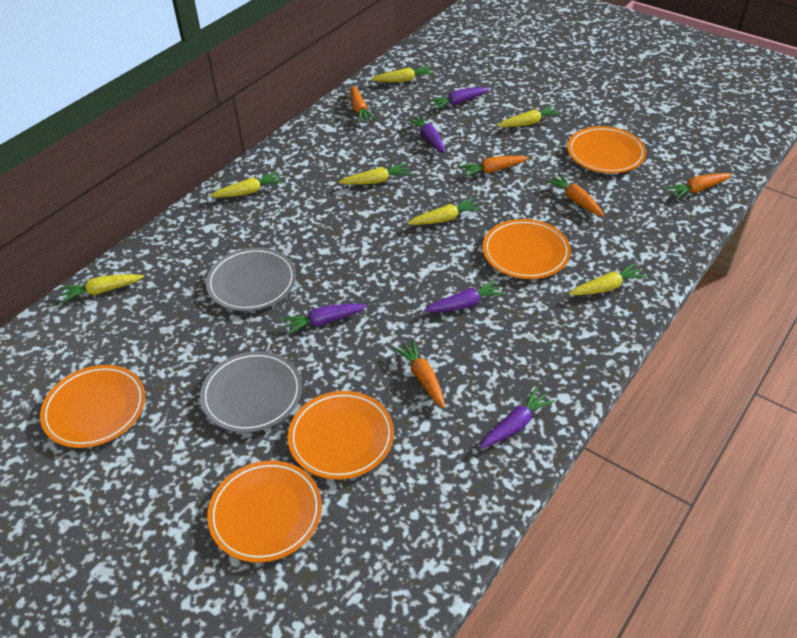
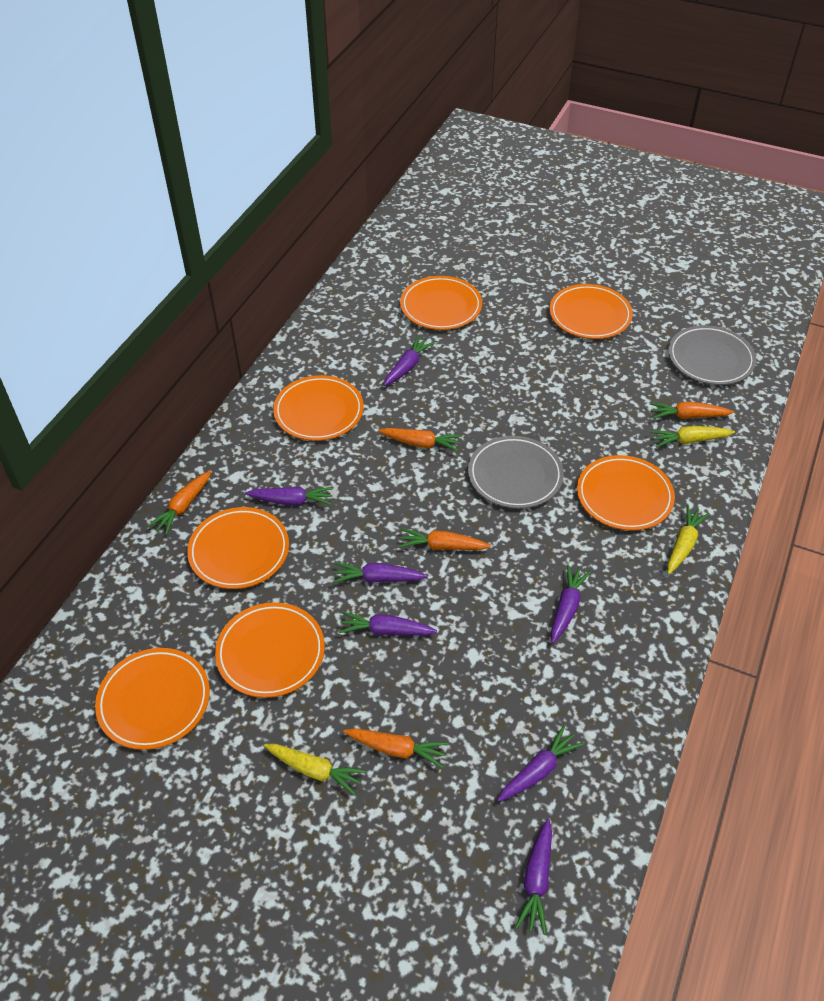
orange plate: [40,365,145,448] [207,460,322,563] [288,391,394,480] [483,219,571,279] [567,126,646,173] = 5 -> [95,648,210,750] [187,507,289,589] [215,602,325,698] [273,375,364,441] [400,276,482,330] [549,284,633,339] [577,455,675,531] = 7
purple carrot: [282,304,367,335] [407,115,445,154] [424,280,505,312] [429,87,490,110] [480,387,555,448] = 5 -> [245,487,334,505] [333,562,427,583] [338,611,437,635] [384,336,435,386] [497,725,584,802] [515,819,552,935] [551,564,591,643] = 7
yellow carrot: [60,274,144,303] [210,171,283,198] [339,163,411,185] [371,66,434,82] [407,198,481,225] [497,105,561,127] [569,263,647,295] = 7 -> [264,744,366,796] [650,426,735,448] [667,505,710,574] = 3

